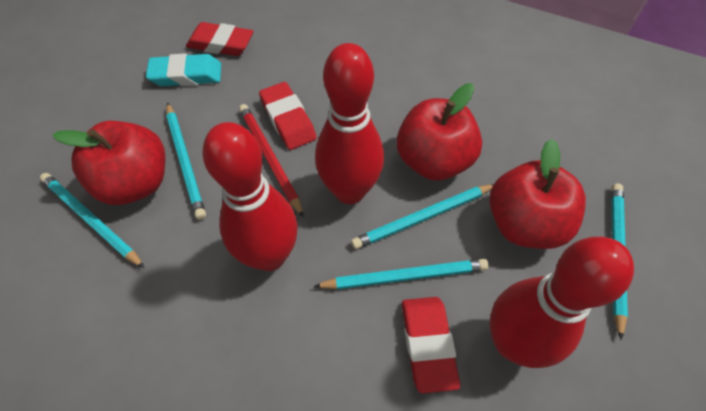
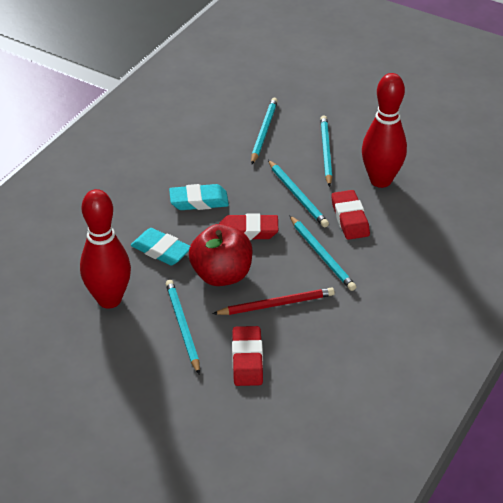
red apple: [52,121,166,205] [397,83,482,181] [489,139,586,249] = 3 -> [189,224,253,286] = 1
red bowling pin: [202,122,297,271] [315,43,384,204] [489,237,634,368] = 3 -> [80,189,131,309] [362,73,407,188] = 2
turquoise eraser: [146,53,221,86] = 1 -> [131,228,190,266] [169,184,229,210] = 2

